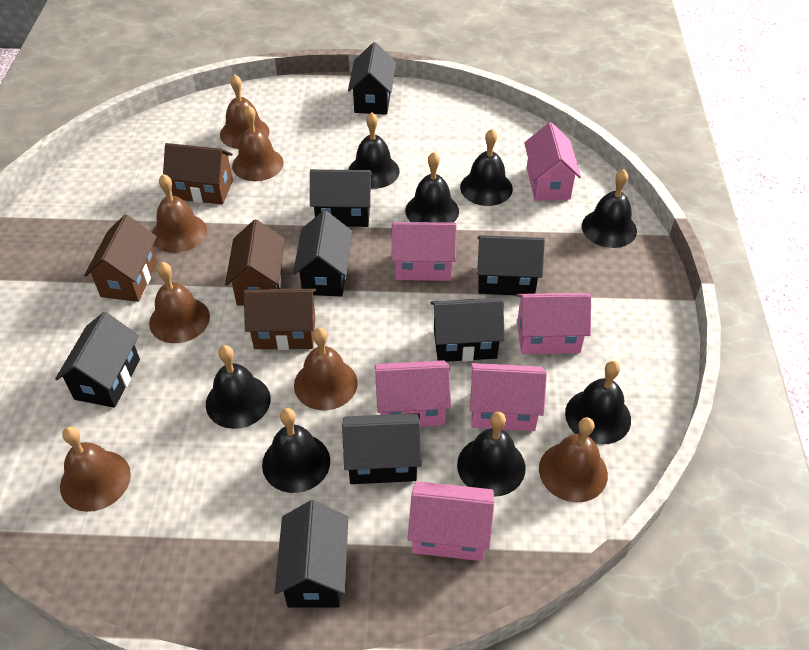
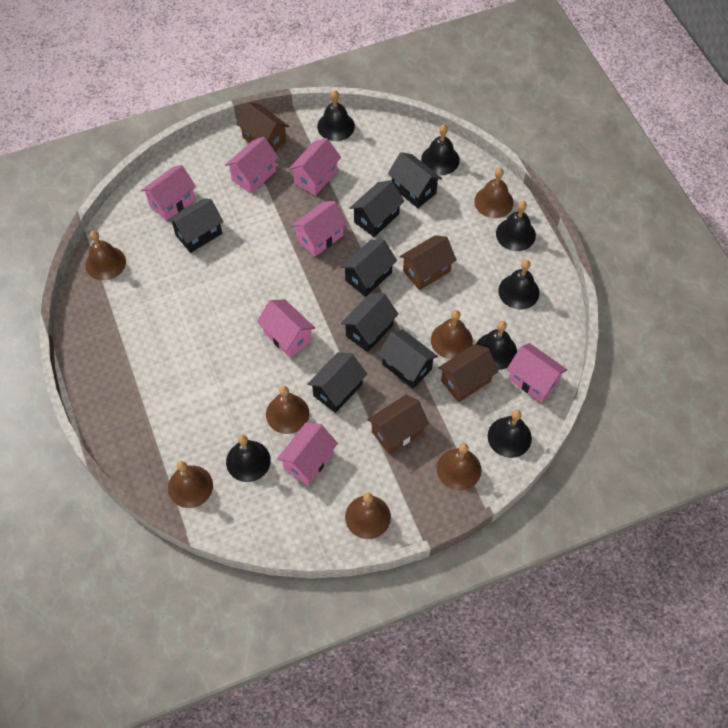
black bell: [206,345,271,429] [262,408,330,493] [348,112,400,189] [405,152,459,223] [457,412,526,497] [460,129,513,206] [565,361,631,445] [582,169,637,248] = 8 -> [226,435,271,482] [317,90,355,141] [421,124,460,175] [476,321,517,370] [488,410,532,458] [496,201,536,251] [498,260,540,309] = 7
black house: [55,312,140,408] [275,500,348,607] [293,211,352,297] [310,169,373,227] [342,413,422,484] [348,42,396,115] [431,298,505,362] [477,235,545,295] = 8 -> [168,199,224,253] [307,352,367,413] [341,239,397,297] [341,293,399,352] [350,180,404,237] [378,329,438,388] [388,152,442,208] = 7
pink house: [375,360,451,426] [392,222,456,281] [408,481,494,561] [470,363,547,431] [516,293,591,354] [524,122,581,201] = 6 -> [141,165,196,221] [225,137,279,194] [257,299,315,358] [277,422,338,486] [289,138,341,196] [291,201,347,257] [507,343,567,403] = 7

